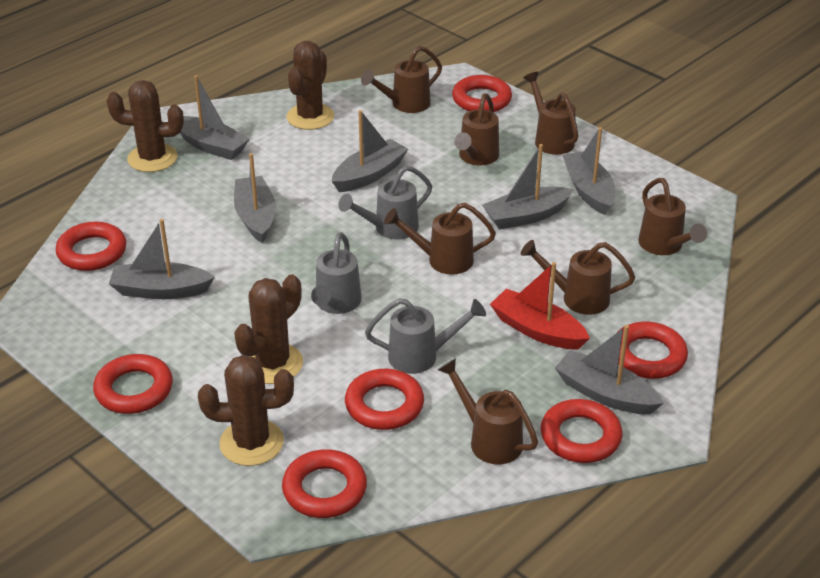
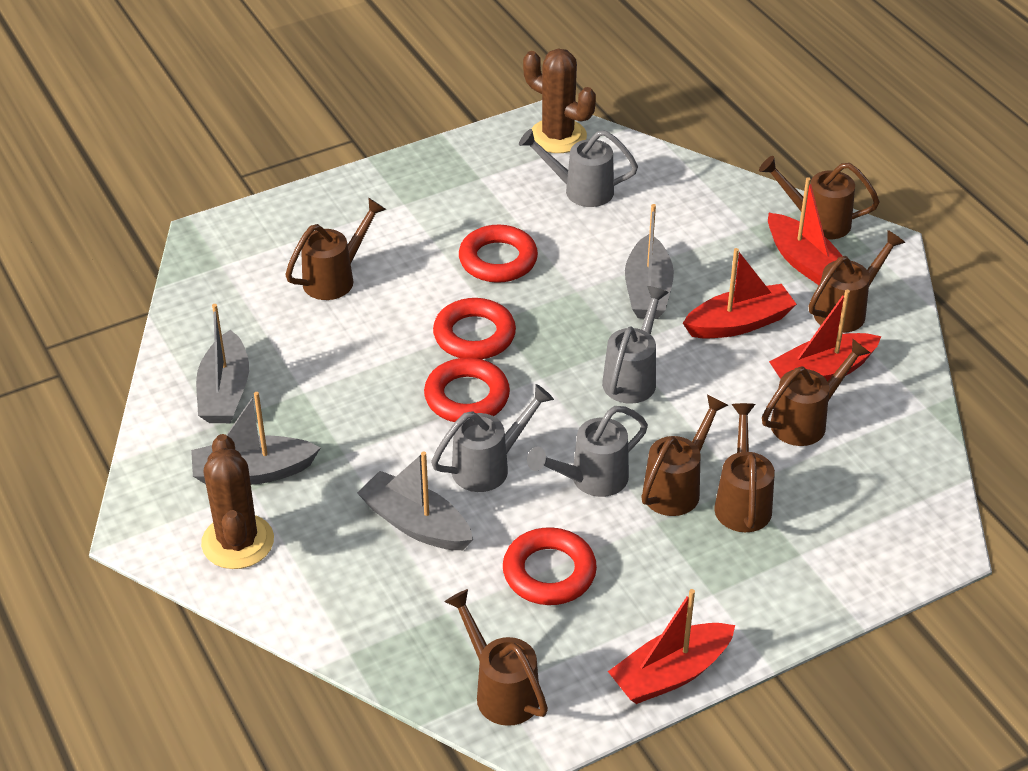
brown cactus: [107,80,184,172] [198,355,294,466] [234,275,303,384] [287,41,334,130] = 4 -> [201,434,274,569] [523,49,596,153] = 2
grey boat: [109,219,215,299] [180,75,250,160] [234,153,276,243] [332,110,408,192] [482,144,574,230] [555,325,664,414] [562,127,615,215] = 7 -> [191,392,321,485] [196,304,249,423] [357,451,473,550] [625,204,674,319] = 4
grey watering can: [311,232,362,314] [338,165,432,239] [365,298,486,374] = 3 -> [431,384,554,492] [519,129,638,207] [527,406,648,497] [602,286,669,404] = 4
red boat: [490,262,590,349] = 1 -> [608,589,735,704] [683,248,797,338] [768,177,842,285] [769,290,881,382] = 4
red ring: [56,221,126,271] [93,354,173,414] [282,449,367,518] [345,369,424,430] [452,75,512,112] [541,399,622,463] [618,322,688,379] = 7 -> [424,358,510,422] [433,298,516,359] [459,225,538,283] [503,527,597,605] = 4

